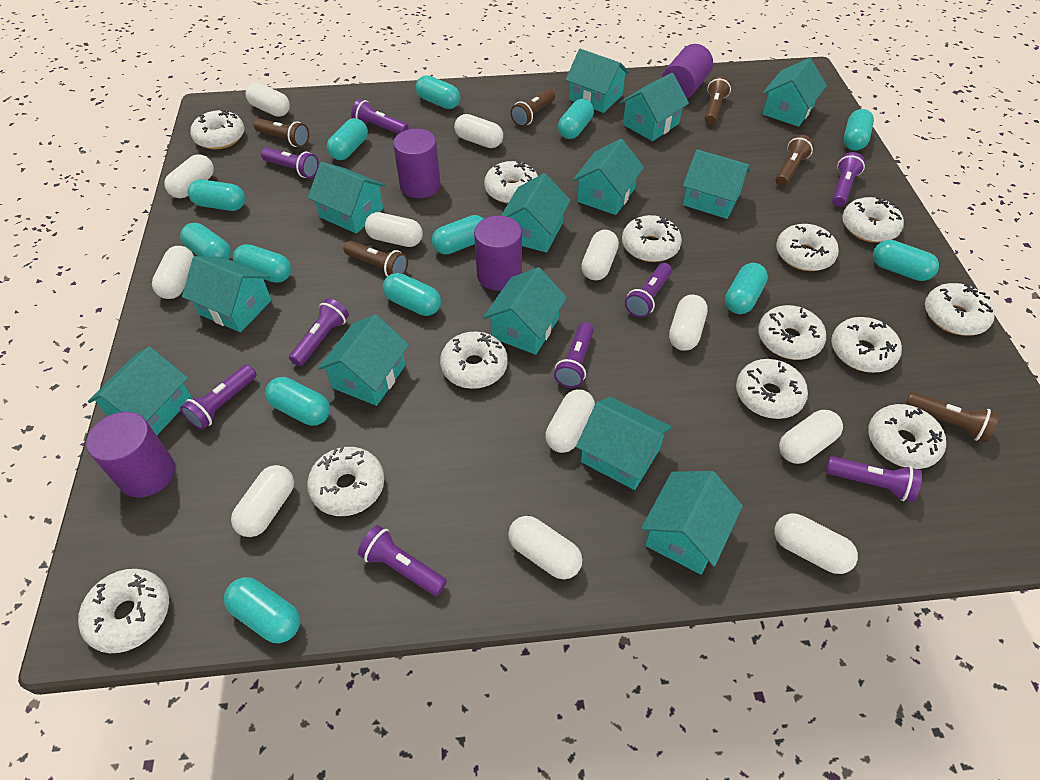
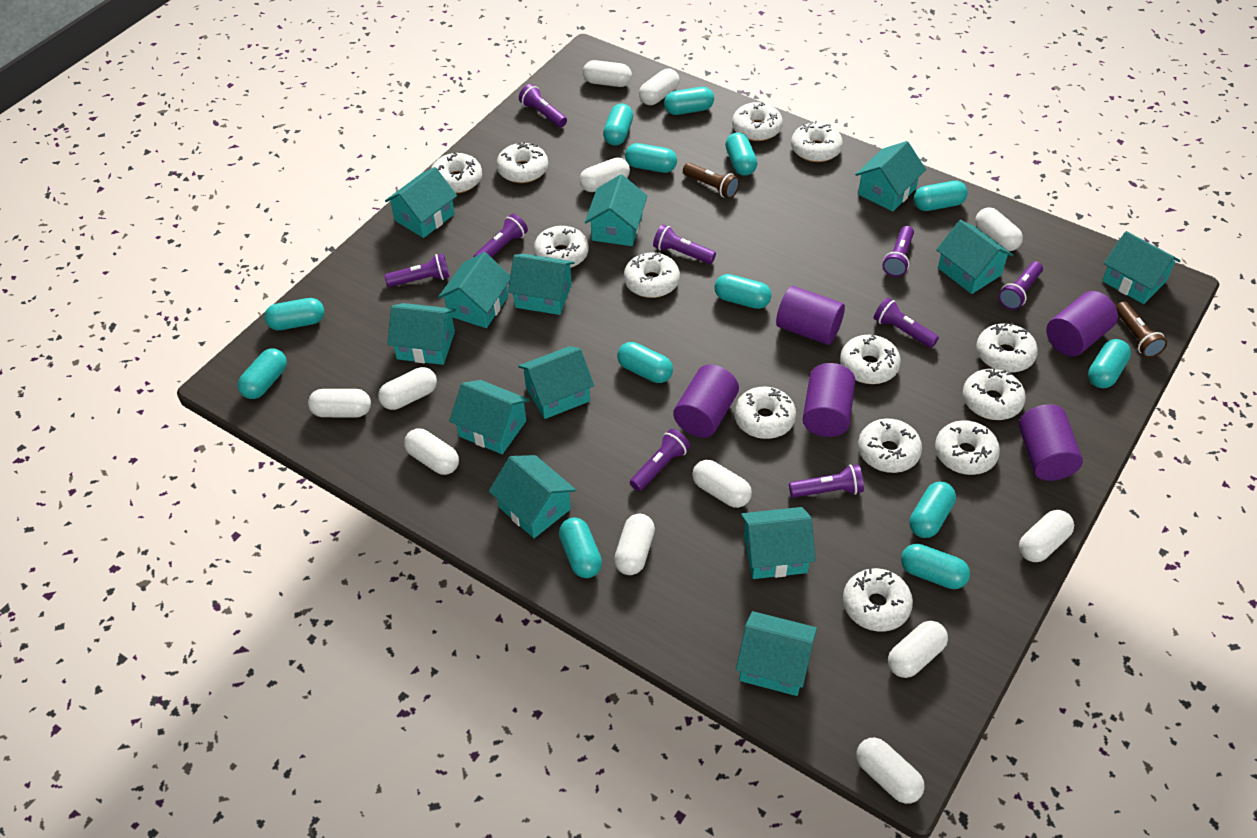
brown flashlight: [254,118,309,147] [344,241,408,277] [510,89,555,127] [704,76,731,125] [775,135,814,186] [906,392,999,443] = 6 -> [683,163,740,199] [1116,301,1167,358] = 2
purple cylinder: [86,412,175,498] [393,129,441,198] [474,216,522,291] [662,44,713,99] = 4 -> [673,365,739,438] [776,286,845,345] [803,363,856,437] [1018,404,1083,481] [1046,291,1118,356] = 5

